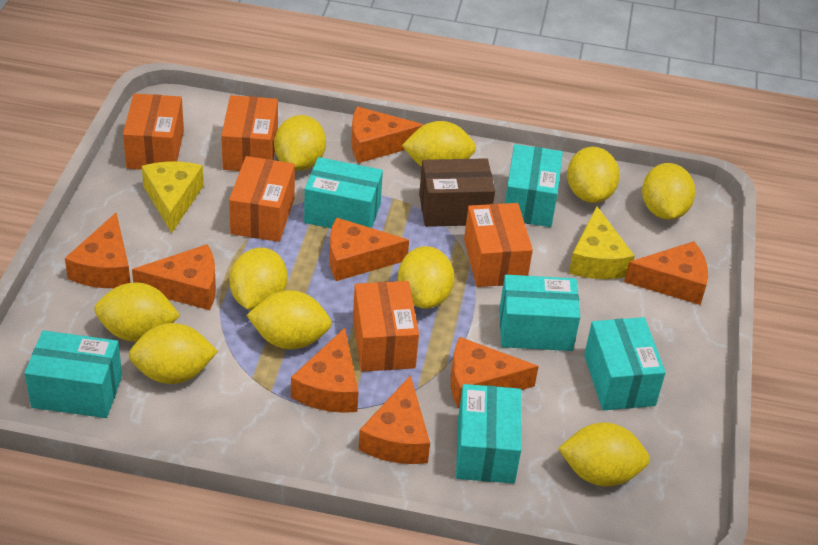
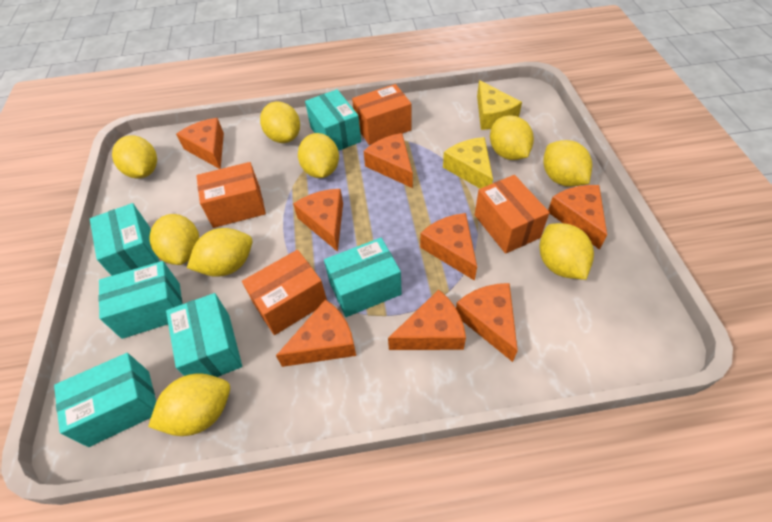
brown box: [419,158,495,227] = 1 -> none = 0
orange box: [123,93,184,170] [221,95,278,171] [229,156,295,242] [353,281,419,372] [464,203,533,287] = 5 -> [196,162,266,228] [242,250,327,335] [352,84,412,145] [475,175,549,254] = 4
yellow lemon: [94,282,180,342] [128,323,218,384] [230,248,288,310] [247,290,332,349] [274,115,326,171] [398,246,454,309] [402,121,476,167] [558,422,650,487] [567,147,620,203] [642,163,695,220] = 10 -> [112,135,157,179] [148,373,230,436] [149,214,199,265] [187,228,252,277] [260,101,300,143] [298,133,339,178] [490,115,534,160] [540,223,594,280] [544,140,592,187] = 9

